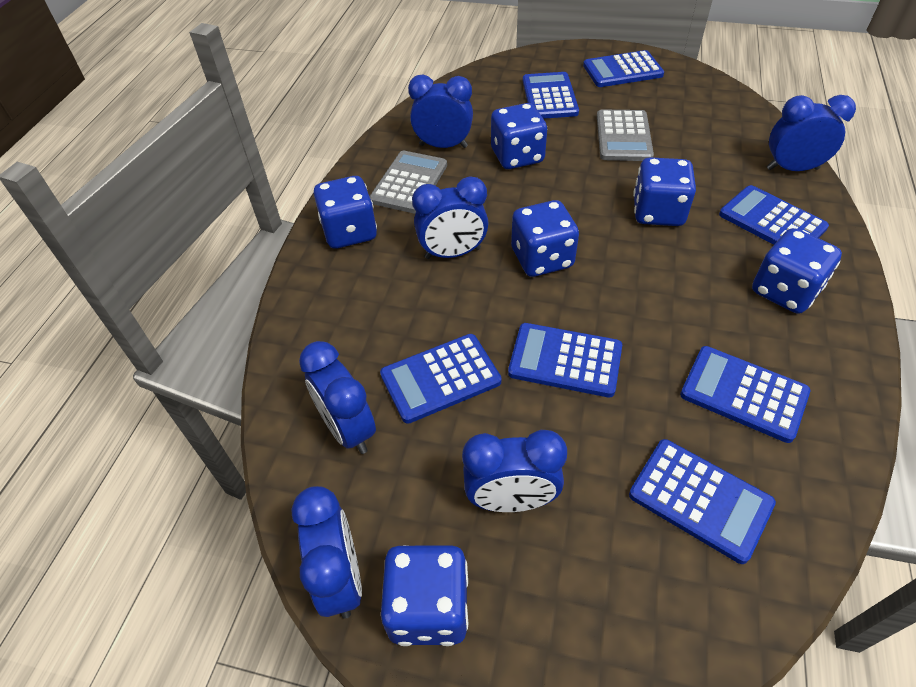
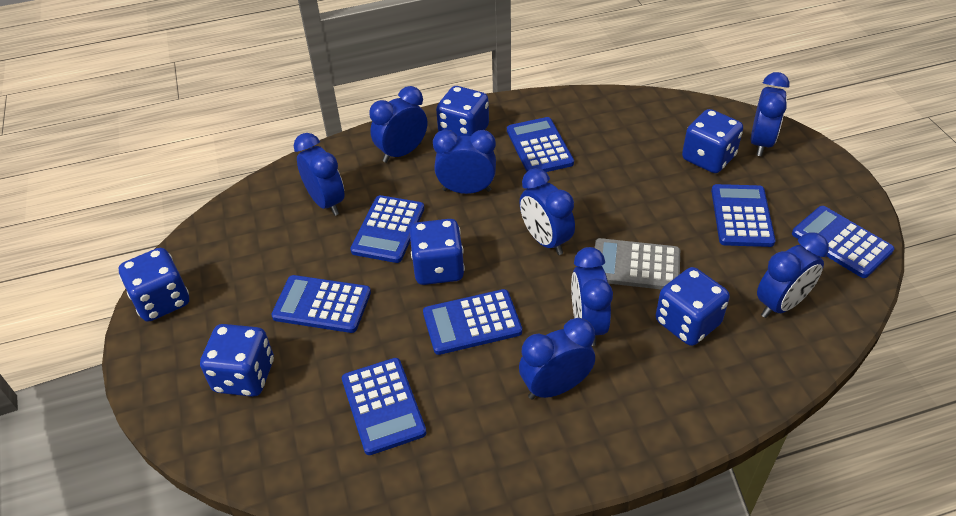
blue clock: [291,486,362,619] [299,341,376,454] [408,74,473,148] [412,176,488,259] [462,430,567,512] [767,95,856,171] = 6 -> [294,133,345,216] [369,86,427,163] [433,130,496,194] [519,168,575,255] [519,318,595,399] [571,247,613,346] [751,72,790,156] [757,233,829,318] = 8
grey calculator: [370,151,447,214] [597,109,654,161] = 2 -> [595,238,680,290] = 1

